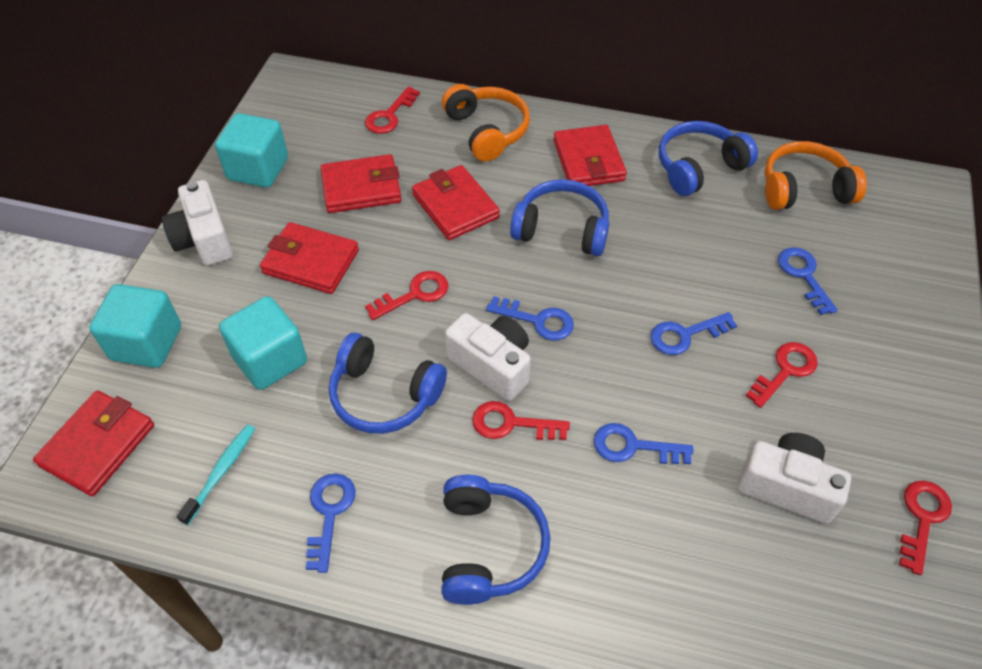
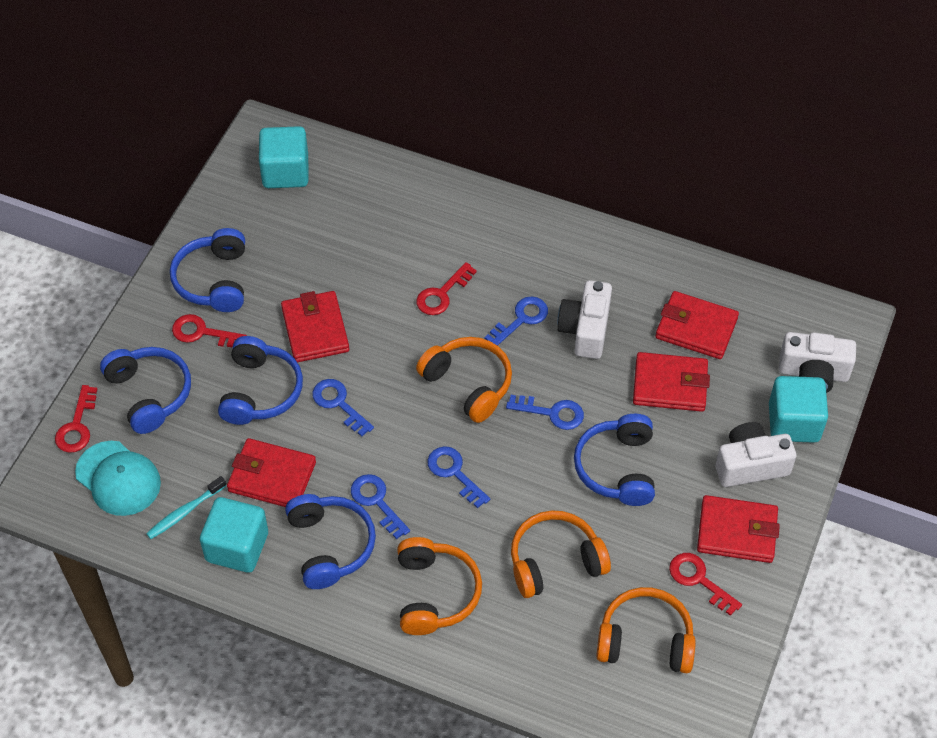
blue headphones: [329,333,447,434] [441,475,551,605] [510,179,609,256] [659,121,758,196] = 4 -> [100,347,191,434] [170,228,245,312] [218,336,303,425] [285,494,376,589] [574,414,655,506] = 5
orange headphones: [442,84,530,161] [765,141,867,210] = 2 -> [397,537,482,635] [416,337,512,423] [511,510,611,598] [596,587,696,673] = 4
red key: [365,87,420,134] [365,271,448,320] [472,401,570,440] [746,342,818,408] [899,481,952,575] = 5 -> [55,385,97,453] [172,314,247,347] [416,262,477,315] [669,553,742,616] = 4
turquoise cap: none = 0 -> [75,441,161,516] = 1

